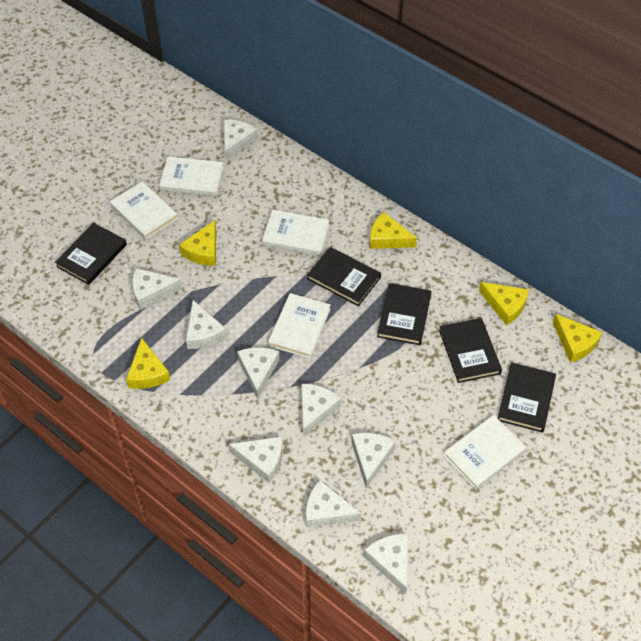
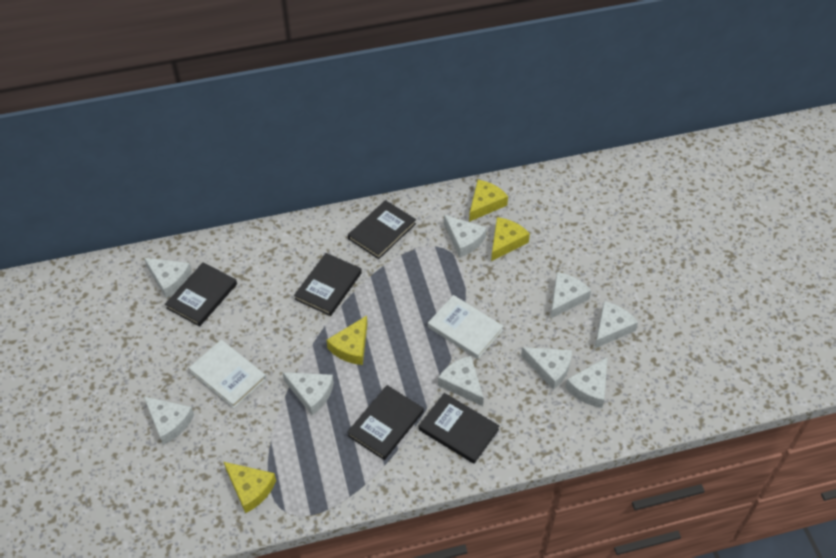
white book: [110,181,178,240] [159,156,224,196] [262,209,330,256] [268,293,331,358] [443,415,526,489] = 5 -> [189,340,266,408] [428,295,503,359] = 2
yellow cheese: [126,337,170,389] [179,220,216,266] [370,212,417,249] [479,282,529,325] [553,313,603,362] = 5 -> [224,462,276,513] [327,316,367,365] [469,180,508,222] [491,217,530,261] = 4

